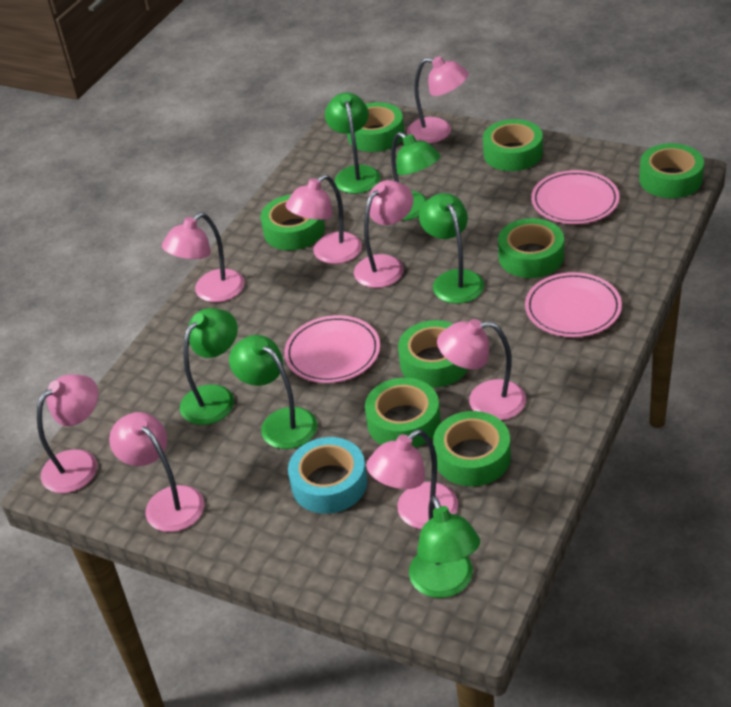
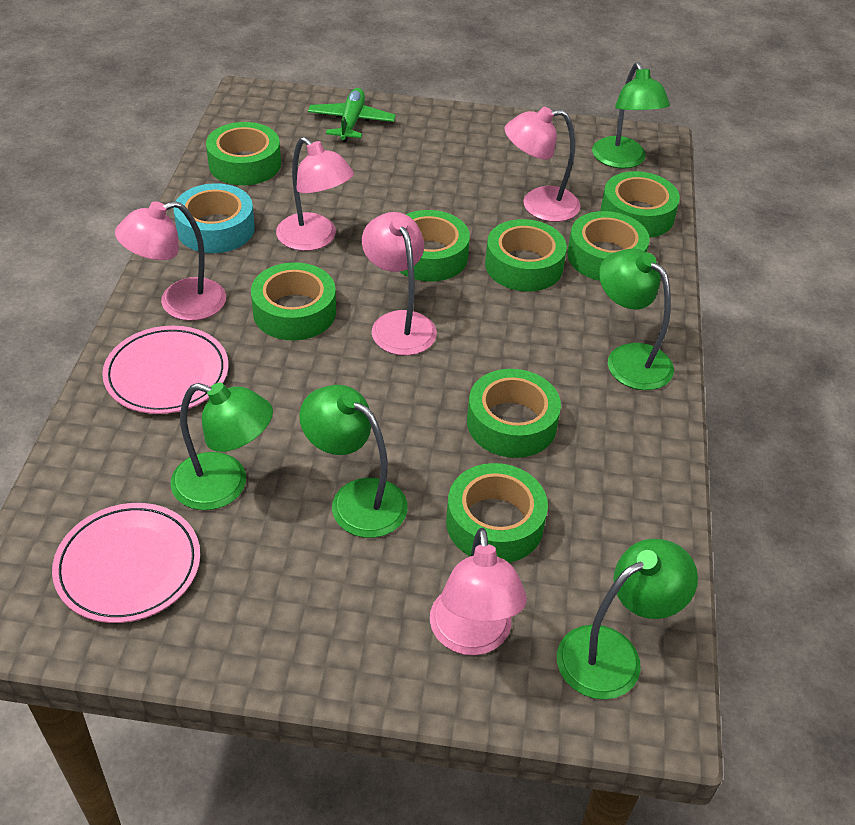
green lamp: [180,308,238,425] [229,335,317,449] [325,92,380,194] [391,132,440,220] [409,496,480,598] [419,193,484,304] = 6 -> [170,383,273,510] [299,385,408,538] [557,539,698,700] [592,62,670,168] [599,249,674,390] = 5
green plane: none = 0 -> [308,88,396,142] = 1
pink lamp: [37,374,98,493] [109,412,204,532] [162,213,245,302] [285,175,362,264] [354,180,413,288] [366,429,458,529] [407,56,468,143] [437,319,526,420] = 8 -> [115,201,226,321] [276,137,354,251] [362,212,437,356] [430,528,527,655] [504,107,580,222] = 5
pink plate: [284,315,380,383] [525,272,622,337] [531,170,619,224] = 3 -> [52,503,200,623] [102,326,229,414] = 2

